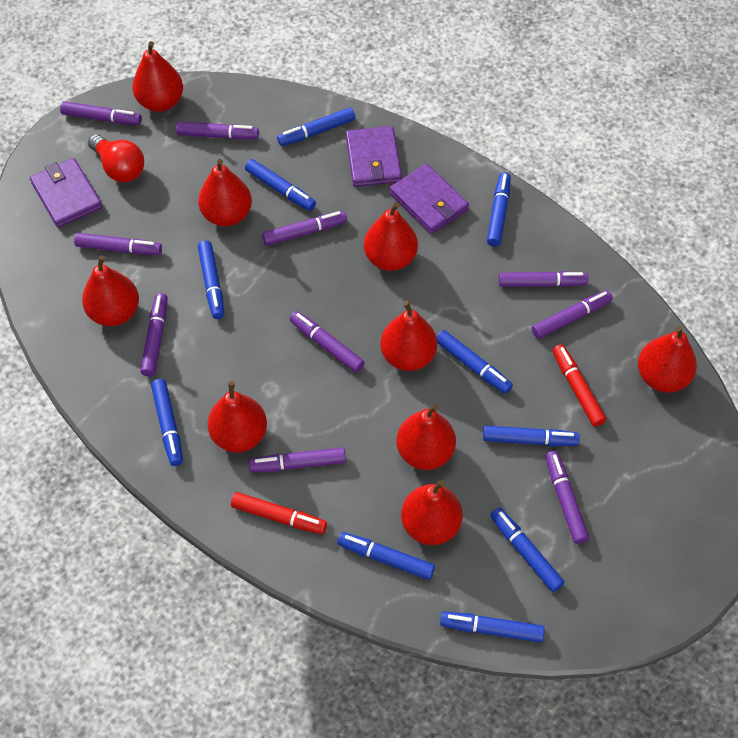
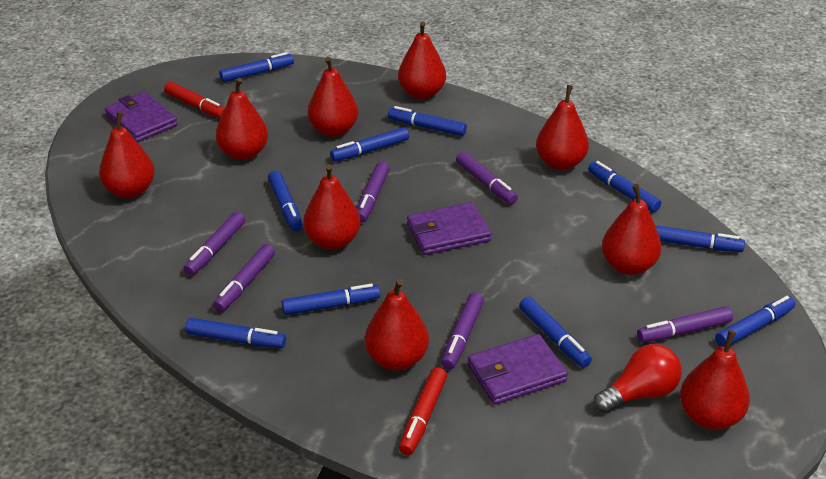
purple marker: [60,101,142,125] [74,233,162,255] [140,293,168,376] [176,121,259,139] [249,447,346,472] [262,211,347,246] [290,311,365,373] [499,271,589,287] [532,290,613,339] [545,451,589,544] = 10 -> [184,212,245,276] [213,244,275,312] [357,162,390,223] [441,292,484,369] [456,152,518,204] [637,306,733,343] = 6

